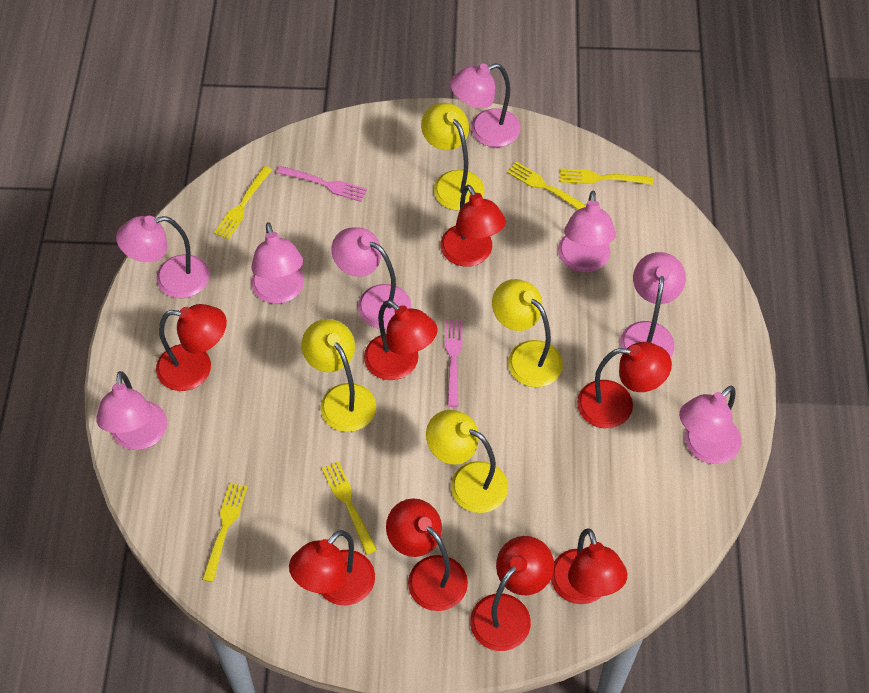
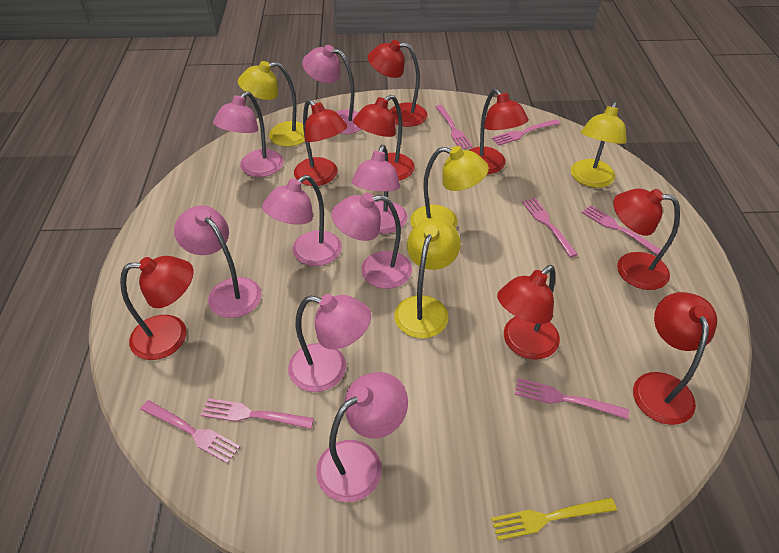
pink fork: [276,166,367,202] [445,320,462,407] = 2 -> [140,400,240,464] [201,398,314,429] [435,105,473,149] [492,119,560,145] [514,378,629,419] [522,198,578,257] [582,205,661,255] = 7
yellow fork: [202,483,247,582] [214,166,272,240] [322,461,377,555] [507,162,586,210] [560,168,653,185] = 5 -> [491,498,617,541] = 1

